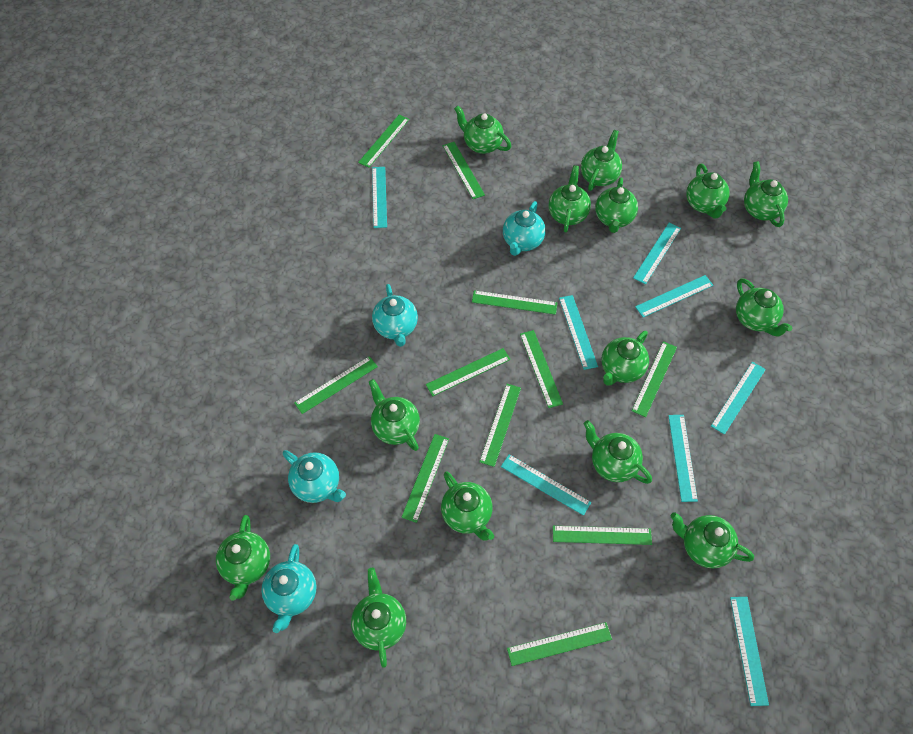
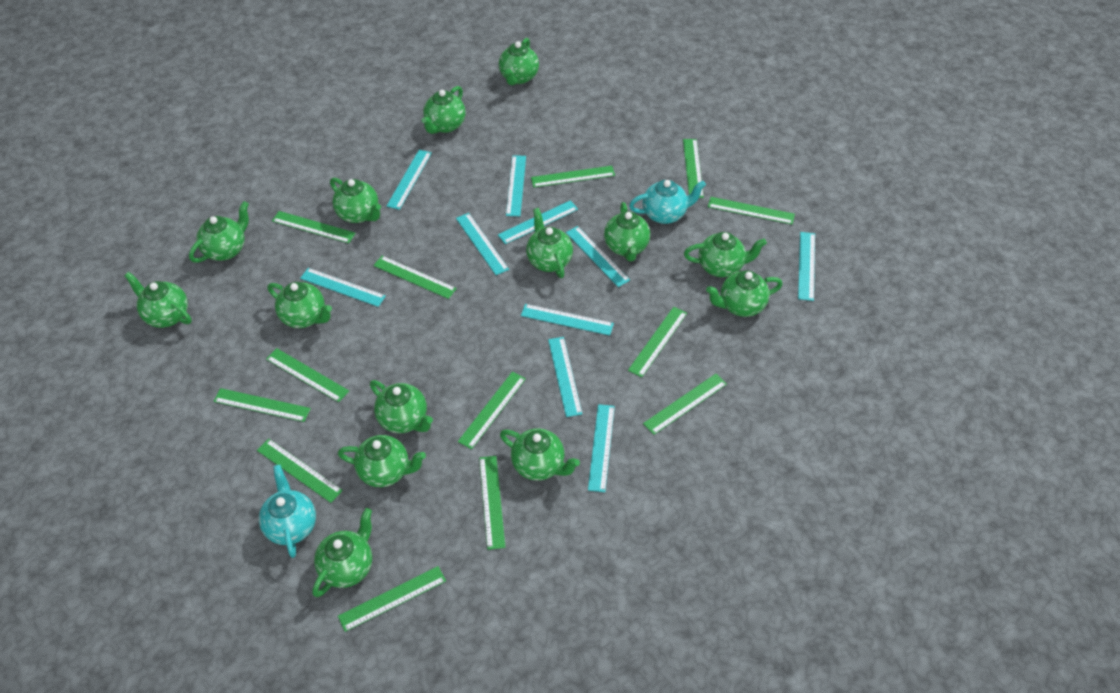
green ruler: [294,356,378,414] [358,115,409,168] [401,434,449,523] [426,348,511,396] [443,142,485,199] [472,290,557,315] [479,384,521,467] [507,622,612,666] [520,330,563,408] [553,526,652,545] [632,341,677,417] = 11 -> [213,388,311,422] [257,439,343,503] [266,348,349,402] [272,211,356,243] [338,566,446,632] [373,256,457,299] [458,372,526,449] [479,456,506,550] [531,166,615,188] [628,307,687,377] [643,374,727,435] [683,139,704,198] [708,197,795,224] = 13
turquoise ruler: [372,167,387,228] [501,454,591,516] [559,295,598,370] [633,223,681,284] [635,275,713,317] [668,415,698,502] [711,362,766,435] [730,597,769,706] = 8 -> [300,268,386,307] [387,150,432,210] [456,213,509,275] [498,200,578,244] [506,155,526,216] [521,304,614,336] [548,337,582,417] [566,226,630,287] [588,404,615,492] [798,232,815,301] = 10
turquoise teapot: [261,544,316,633] [283,450,346,503] [372,284,418,347] [503,201,546,256] = 4 -> [259,464,316,558] [629,180,706,224] = 2

